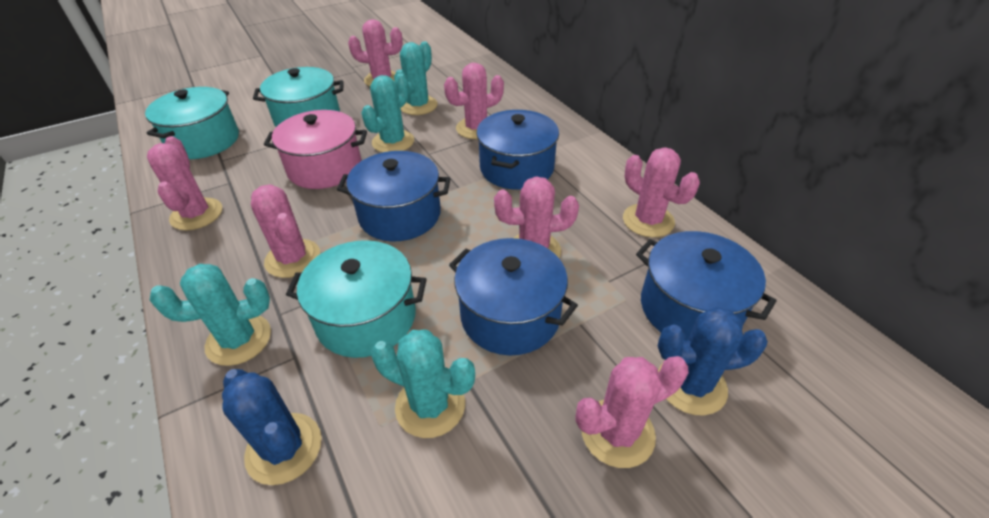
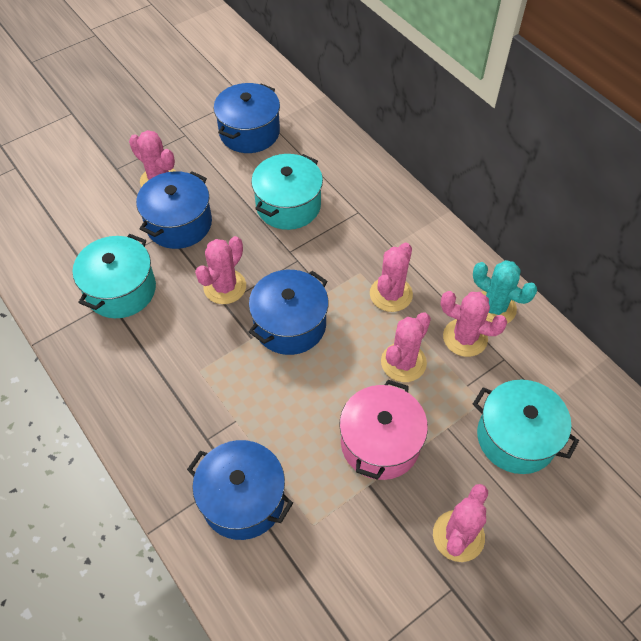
blue cactus: [222,369,321,485] [658,307,768,416] = 2 -> none = 0
pink cactus: [147,136,222,231] [251,184,320,278] [348,19,403,87] [444,63,504,139] [494,176,579,258] [575,356,688,468] [623,148,700,237] = 7 -> [129,130,175,187] [195,236,246,304] [370,242,413,312] [381,313,431,382] [433,484,488,562] [440,291,507,357] = 6
turquoise cactus: [150,264,271,366] [361,73,414,153] [371,330,475,438] [394,41,438,115] = 4 -> [473,260,537,323] = 1

